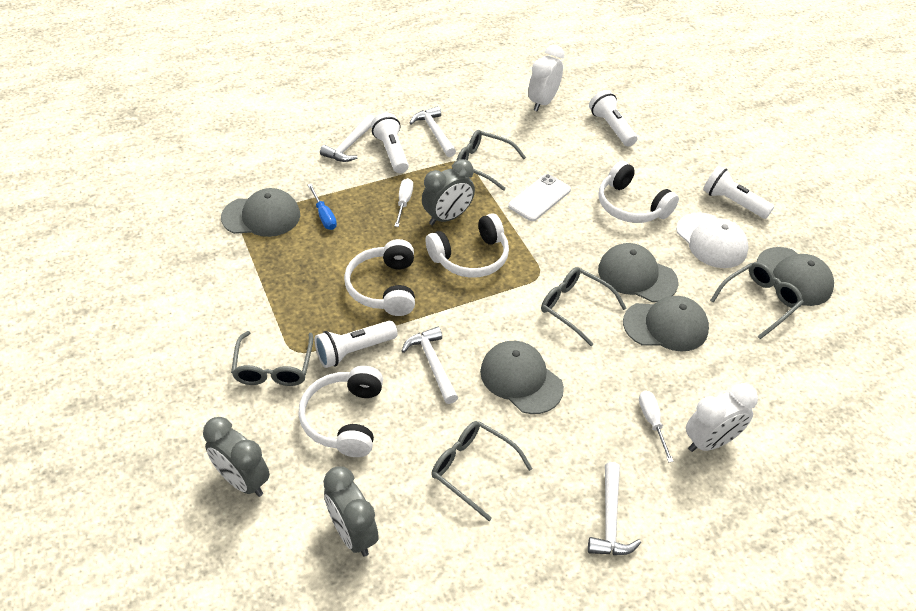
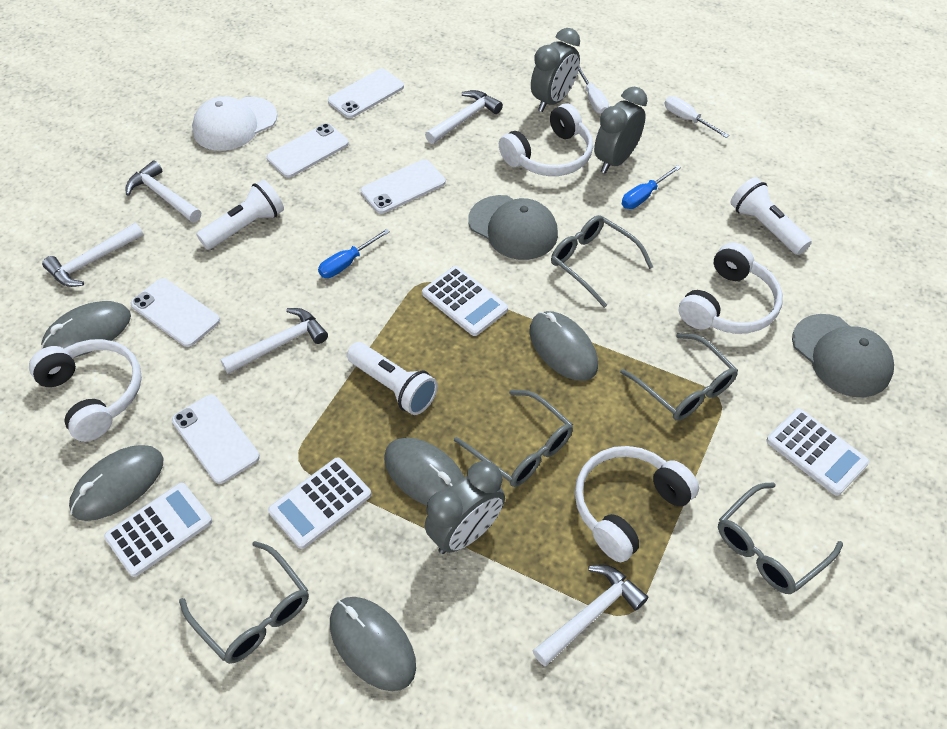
blue screwdriver: [308,184,337,230] = 1 -> [318,229,390,278] [622,165,681,209] = 2
grey cap: [221,188,300,237] [480,341,564,414] [598,243,678,302] [623,296,709,351] [757,247,834,306] = 5 -> [468,195,558,260] [792,314,894,397] = 2
grey mouse: none = 0 -> [41,301,131,357] [69,445,163,521] [330,597,416,691] [384,438,464,506] [530,311,598,381] = 5
white calculator: none = 0 -> [104,483,212,577] [268,457,371,549] [422,266,508,336] [766,408,869,496] = 4
white clock: [528,45,564,111] [686,383,758,452] = 2 -> none = 0
white flashlight: [315,321,398,368] [371,113,409,173] [589,90,638,147] [703,166,774,219] = 4 -> [196,180,284,250] [347,342,438,415] [730,177,812,255] = 3
white hammer: [320,115,374,162] [402,327,458,404] [410,106,456,157] [588,462,641,555] = 4 -> [42,223,143,287] [126,160,201,222] [220,308,328,374] [425,90,503,144] [532,565,648,666] = 5
white phone: [508,174,571,221] = 1 -> [130,278,220,347] [172,395,260,484] [267,123,349,178] [328,69,404,118] [360,159,445,214] = 5

